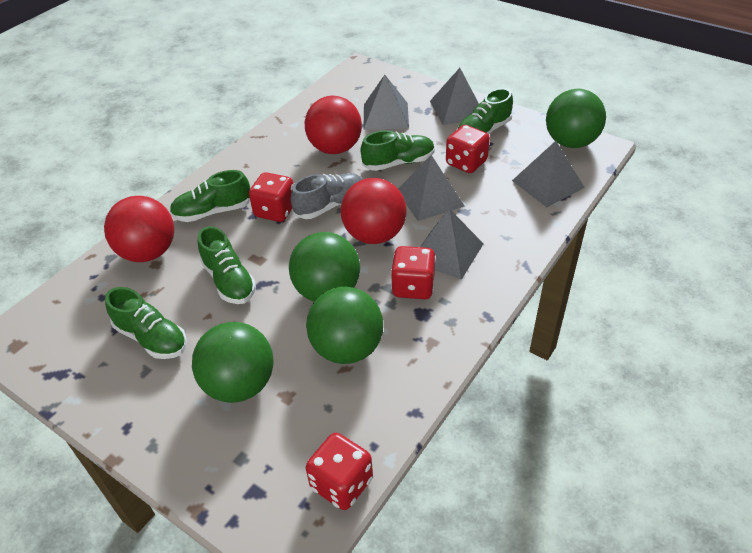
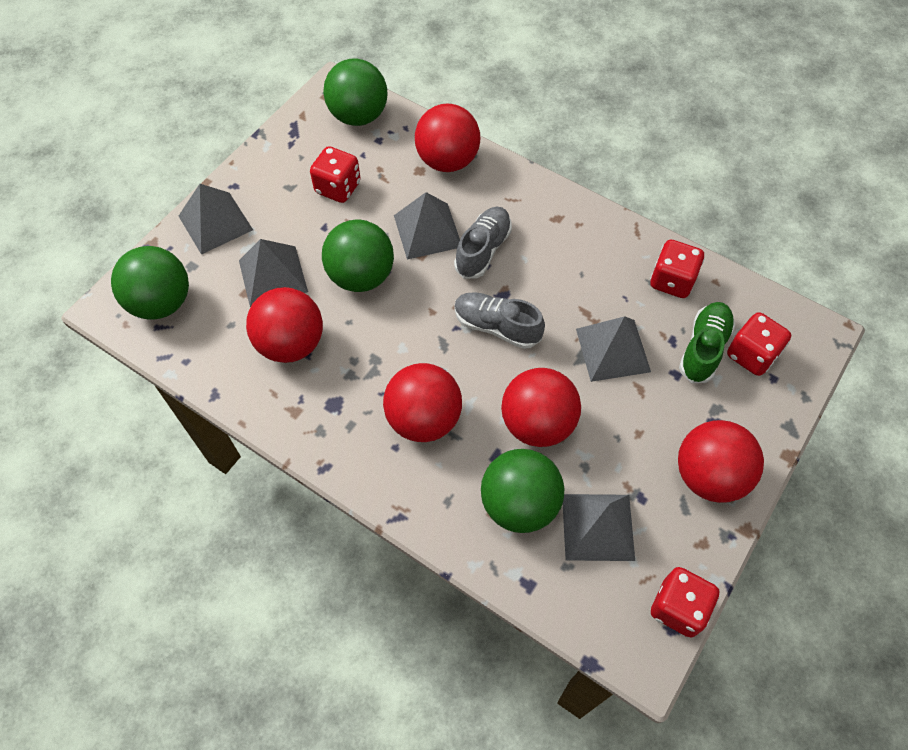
green shoe: [105,287,187,359] [170,170,250,222] [198,226,256,304] [361,130,435,171] [456,88,513,134] = 5 -> [679,302,735,383] = 1
grey shoe: [291,173,363,219] = 1 -> [454,207,512,279] [454,292,545,349] = 2
red ball: [104,196,174,262] [305,96,362,154] [341,178,406,244] = 3 -> [246,287,323,363] [383,363,462,442] [415,104,480,172] [501,368,581,447] [678,420,764,503] = 5

